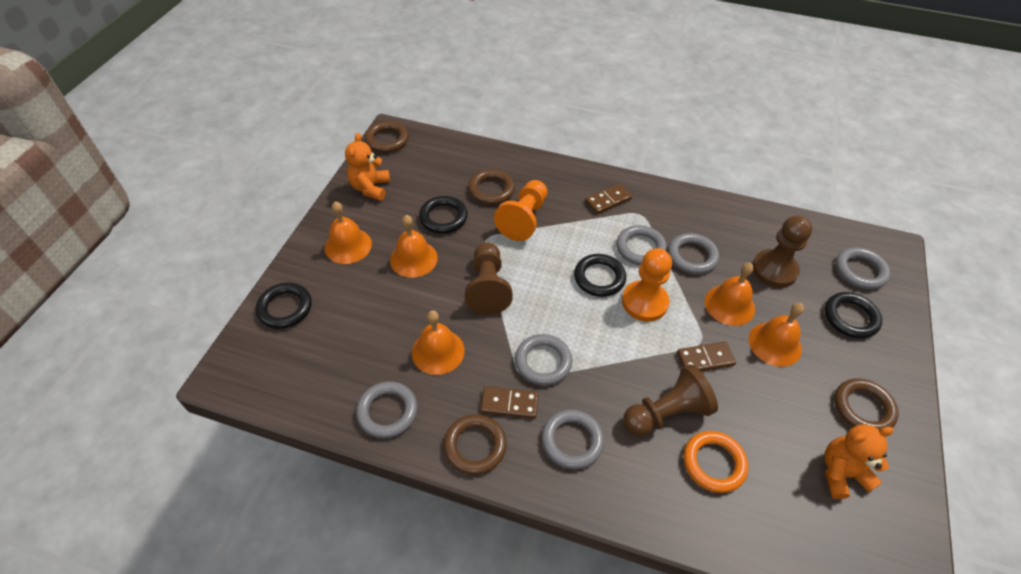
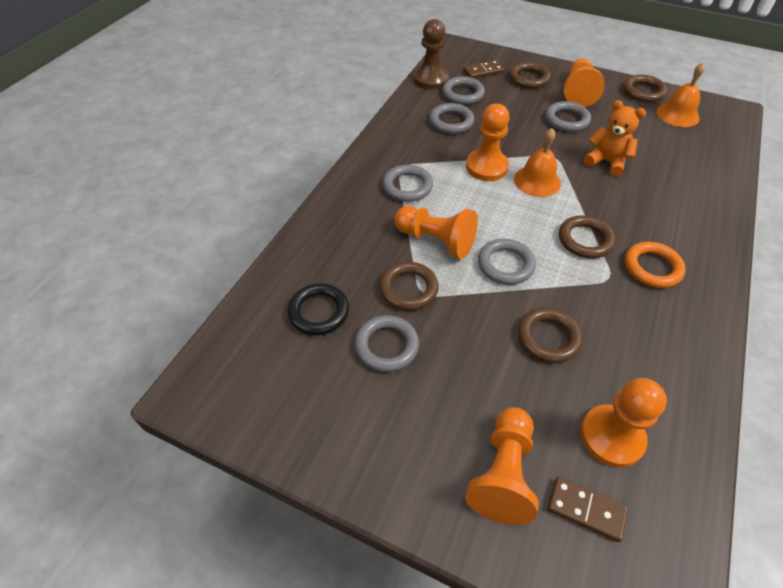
black ring: [256,283,312,329] [419,196,468,234] [574,254,626,297] [825,292,882,339] = 4 -> [287,283,349,335] = 1
brown domino: [481,386,539,419] [585,183,632,214] [677,342,736,371] = 3 -> [463,60,504,78] [547,477,628,542] = 2
brown pawn: [465,242,513,315] [623,364,718,436] [752,216,812,288] = 3 -> [413,19,449,90] = 1
brown ring: [365,121,409,153] [444,414,507,475] [468,169,515,205] [834,378,899,430] = 4 -> [379,262,439,311] [509,62,551,89] [518,307,583,363] [559,215,615,258] [623,75,668,103] = 5
orange bell: [325,201,372,264] [390,215,438,278] [412,311,465,375] [705,263,755,326] [749,303,804,367] = 5 -> [514,128,561,197] [656,62,705,127] = 2
orange pawn: [494,180,547,241] [622,248,672,321] = 2 -> [394,206,478,259] [465,407,538,525] [466,104,509,181] [564,58,605,107] [580,378,667,468] = 5
orange teddy bear: [345,133,390,201] [825,424,894,499] = 2 -> [584,100,646,177] = 1

